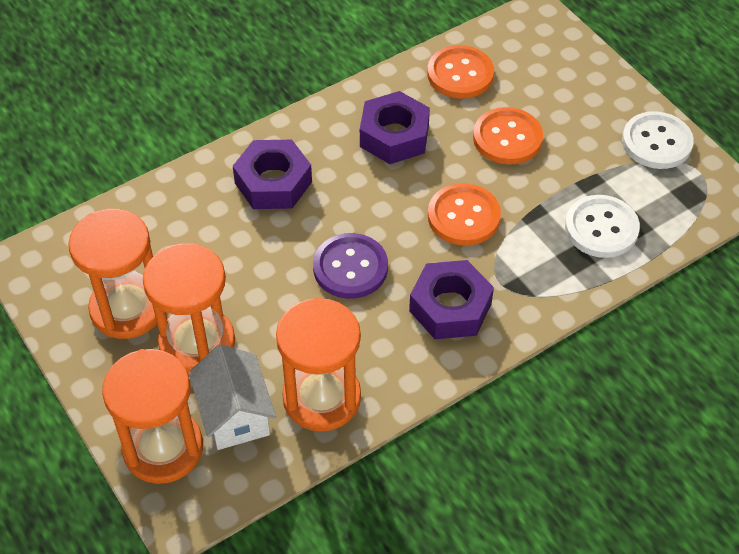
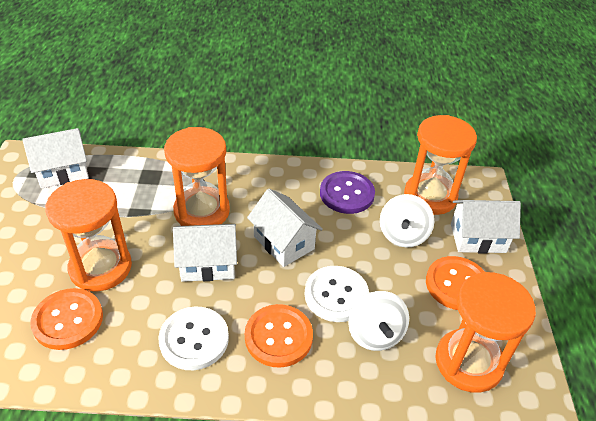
purple nut: [233,140,312,209] [360,91,430,164] [409,260,494,339] = 3 -> none = 0
white house: [189,344,276,450] = 1 -> [22,128,89,189] [173,224,237,282] [247,189,323,267] [451,200,521,254] = 4
white spinning top: none = 0 -> [348,291,409,351] [380,194,434,247] = 2

